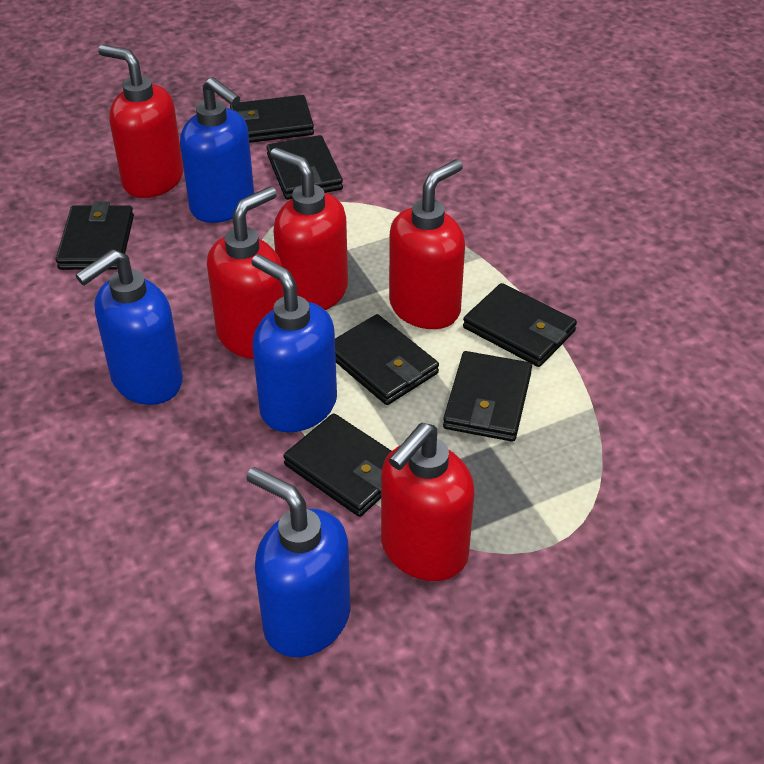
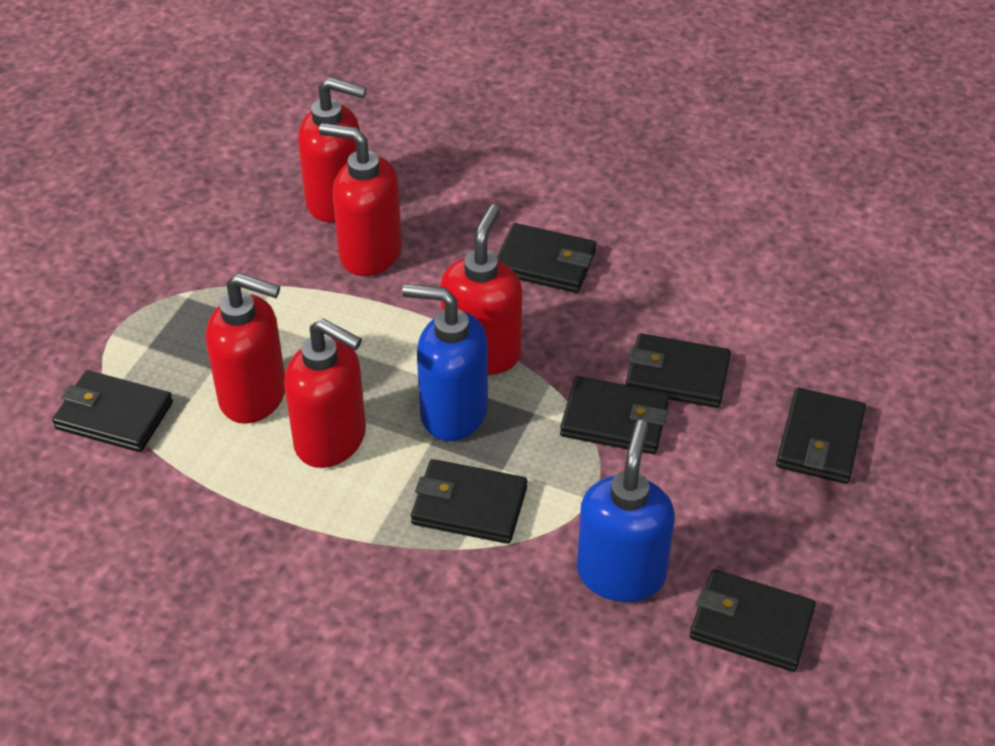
blue soap dispenser: [75,249,183,405] [180,77,254,223] [246,467,350,657] [252,254,337,432] = 4 -> [402,284,488,441] [577,420,675,602] = 2

